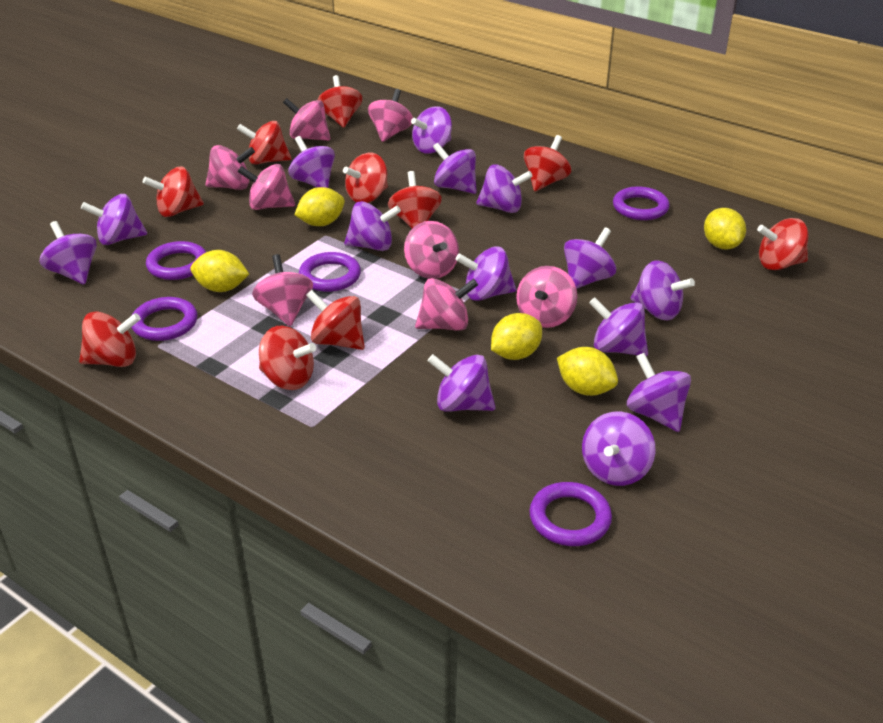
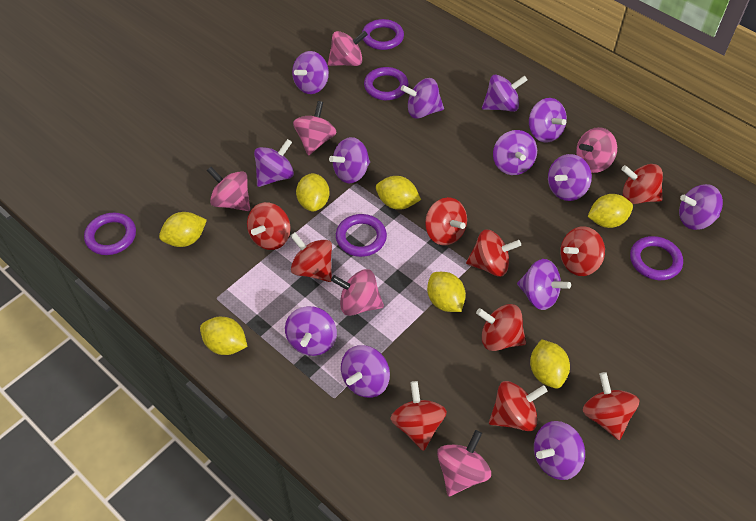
pink spinning top: [205,145,255,190] [237,164,295,210] [252,254,313,326] [283,98,330,141] [368,89,413,142] [404,221,459,279] [415,278,478,331] [516,266,577,328] = 8 -> [207,167,250,211] [293,101,337,156] [328,31,368,66] [331,269,384,316] [437,430,491,496] [576,127,617,173] = 6
purple spinning top: [40,221,97,284] [81,194,147,245] [288,136,335,188] [344,201,401,251] [411,106,452,154] [427,354,495,412] [433,143,477,194] [456,246,516,301] [476,164,532,213] [564,227,616,289] [582,411,656,486] [589,297,648,356] [627,353,691,432] [631,260,695,320] = 14 -> [254,139,294,187] [285,306,337,356] [292,51,329,94] [329,137,370,184] [341,345,390,398] [401,78,444,119] [482,74,528,112] [493,130,537,175] [517,259,571,310] [529,98,567,143] [534,421,585,480] [548,154,592,201] [679,184,723,230] = 13
yellow lemon: [190,250,249,292] [294,187,345,226] [491,313,542,360] [557,347,618,396] [704,208,746,249] = 5 -> [159,212,207,247] [200,317,248,355] [296,173,330,212] [376,176,421,210] [427,272,466,312] [530,339,570,389] [587,194,633,228] = 7

